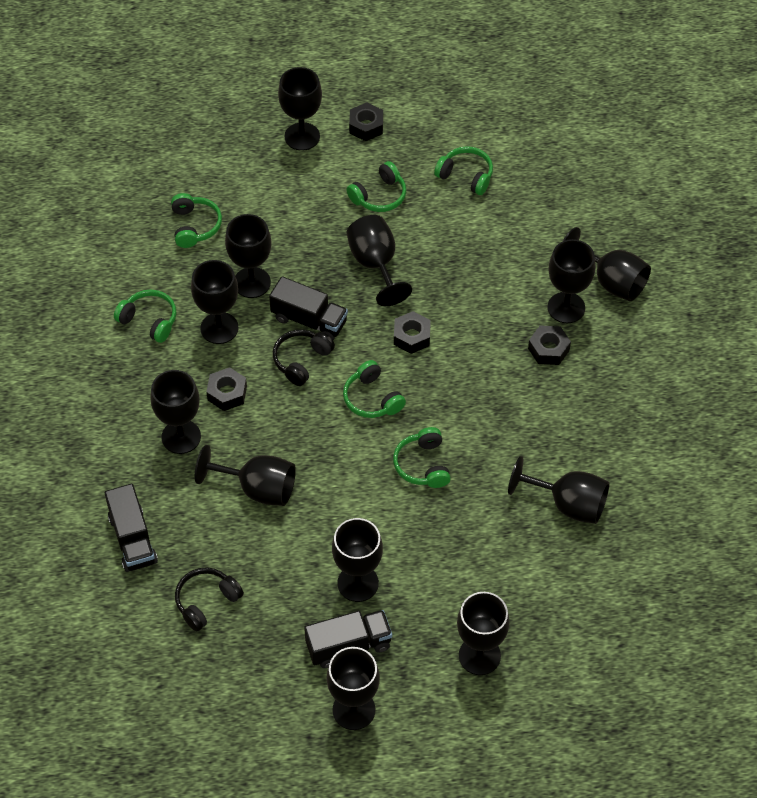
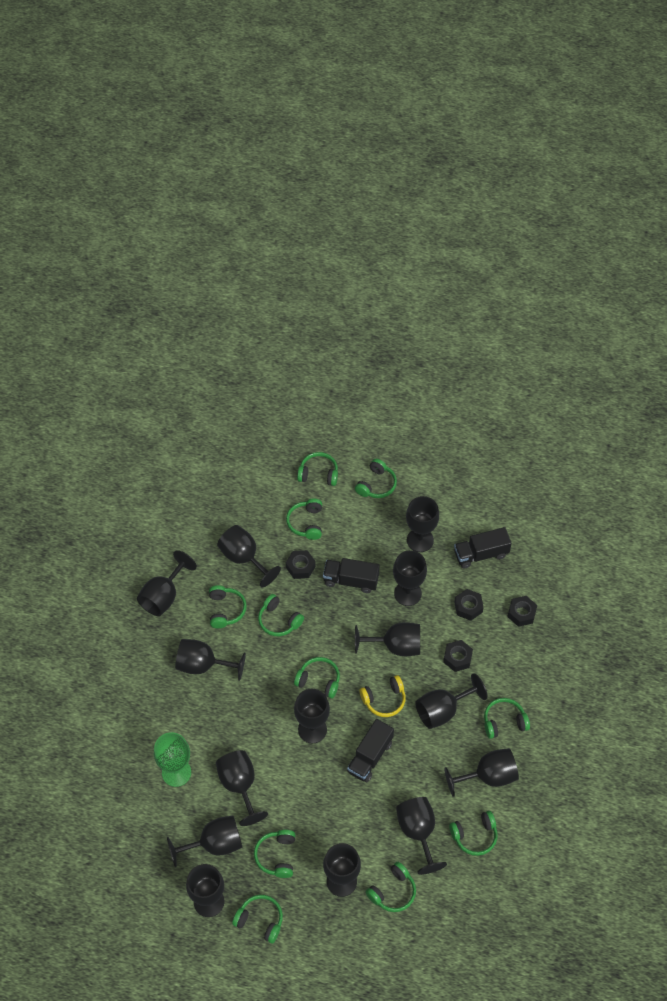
black goblet: [150,370,201,454] [191,260,239,344] [195,445,296,506] [225,214,271,298] [278,67,322,151] [327,647,380,730] [332,518,383,602] [347,215,412,306] [457,592,510,675] [508,456,610,524] [547,239,596,323] [563,227,651,301] = 12 -> [137,550,197,616] [167,816,243,867] [175,639,246,681] [186,864,224,917] [216,750,268,826] [217,525,281,587] [294,689,330,744] [323,843,361,897] [355,622,420,656] [393,550,427,606] [396,797,447,875] [406,496,439,552] [415,673,488,729] [444,748,519,797] = 14
black headphones: [175,567,244,631] [273,329,335,386] = 2 -> none = 0
green goblet: none = 0 -> [154,732,191,787] = 1
green headphones: [114,290,177,343] [171,193,222,248] [343,360,406,418] [346,161,406,212] [393,427,451,488] [434,146,493,195] = 6 -> [209,585,247,628] [232,895,283,943] [254,830,295,878] [258,594,304,636] [286,499,322,540] [294,657,340,698] [297,452,338,486] [355,459,397,498] [366,862,416,912] [449,811,498,856] [484,698,530,739] = 11
yellow headphones: none = 0 -> [359,675,406,717] = 1

